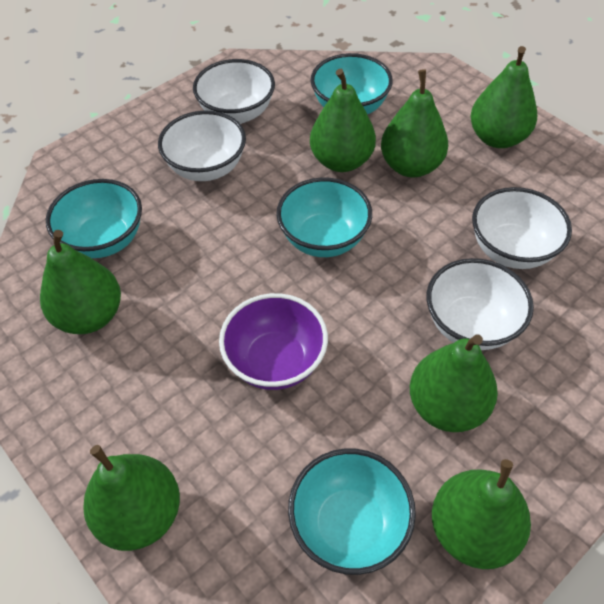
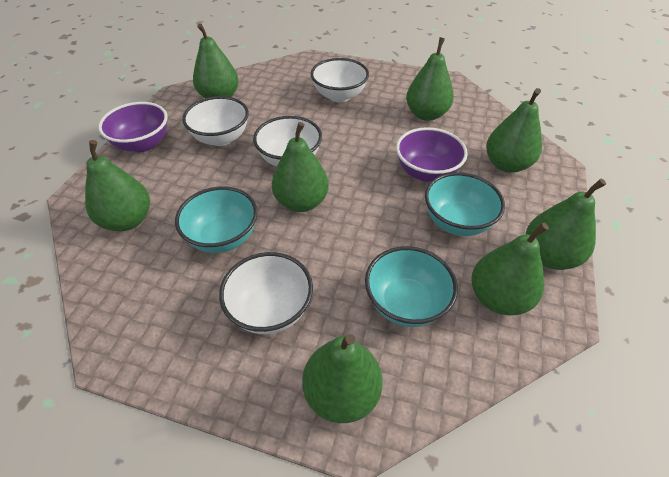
green pear: [40,230,121,334] [83,445,180,551] [310,69,376,172] [381,69,448,177] [410,334,498,432] [432,459,531,569] [470,46,537,148] = 7 -> [85,140,150,231] [193,24,239,98] [272,122,329,212] [302,334,383,423] [406,37,454,121] [471,223,549,315] [486,88,542,173] [526,179,606,270] = 8
purple bowl: [219,293,328,390] = 1 -> [98,102,168,152] [396,127,468,182] = 2
turquoise bowl: [46,179,142,258] [276,177,372,257] [288,448,416,575] [311,53,393,114] = 4 -> [175,187,258,253] [365,246,458,327] [425,172,505,236] = 3

